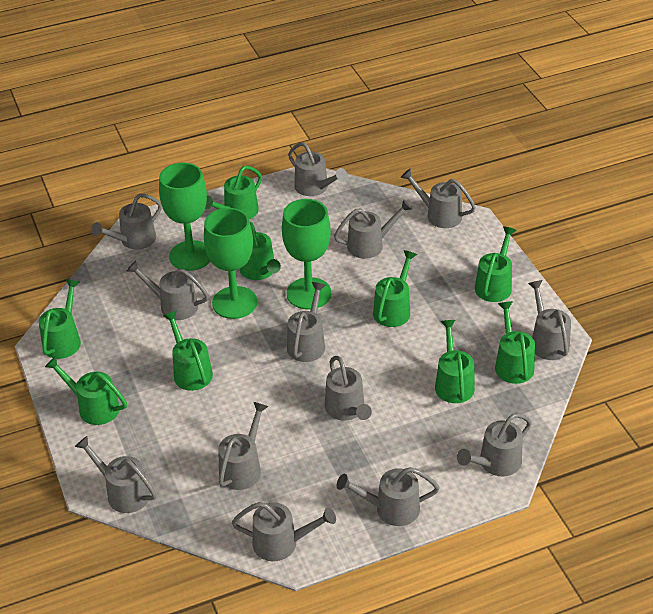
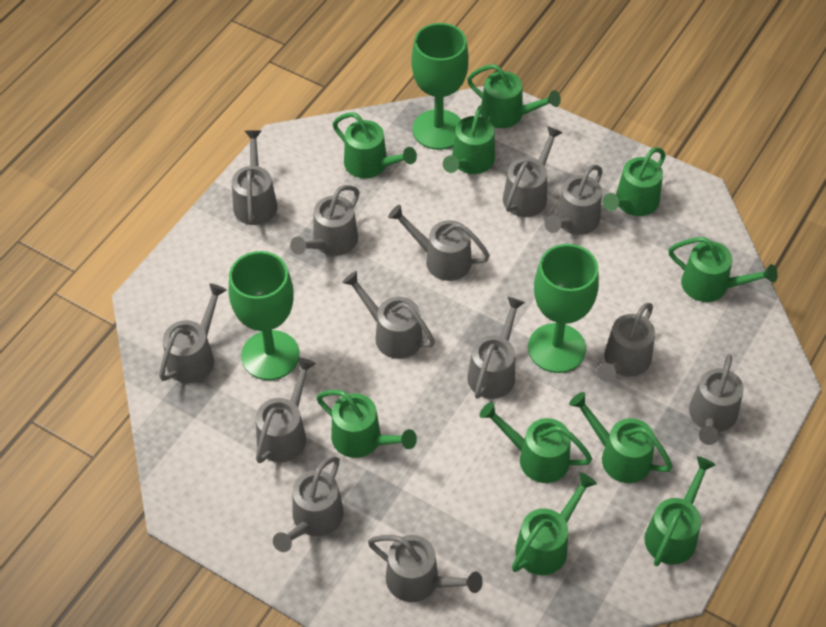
green watering can: [39,279,81,359] [45,356,127,425] [163,311,213,391] [205,166,262,219] [240,222,281,280] [373,250,417,327] [435,320,475,403] [475,226,517,302] [495,301,535,384] = 9 -> [316,390,417,458] [333,112,417,178] [443,104,495,174] [467,64,561,128] [480,402,592,483] [512,472,597,575] [569,392,673,483] [602,147,666,216] [644,456,716,566] [668,237,778,302] = 10

